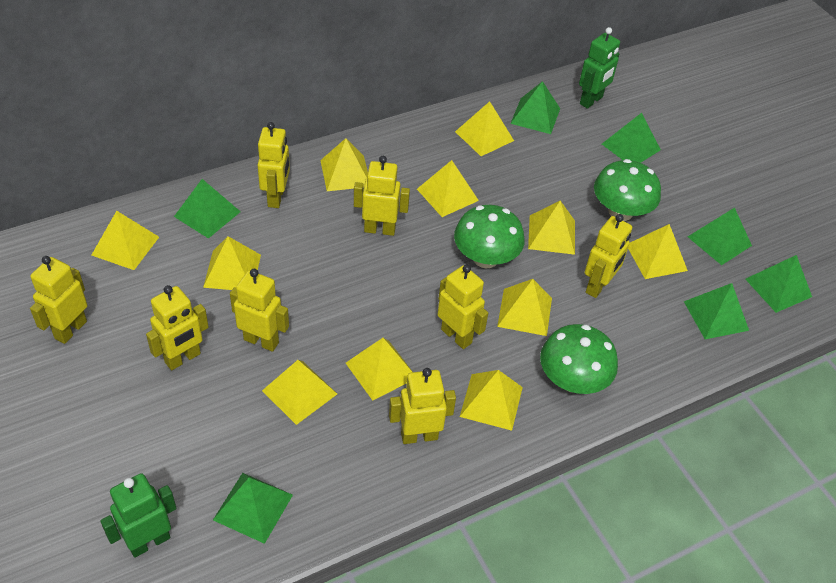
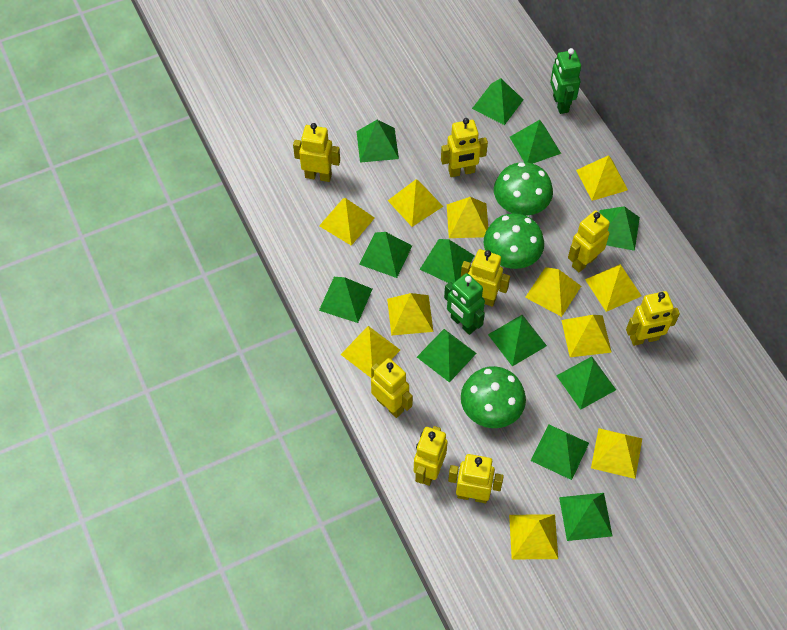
green pyramid: [174,179,241,239] [213,473,293,544] [510,81,560,134] [602,113,661,163] [684,283,749,339] [688,208,752,265] [745,255,812,313] = 7 -> [319,277,372,323] [356,120,399,163] [359,232,412,278] [417,329,477,383] [420,239,475,284] [472,78,523,125] [488,315,547,366] [510,120,561,164] [531,424,589,480] [556,356,616,410] [559,493,612,541] [599,206,640,251] = 12

